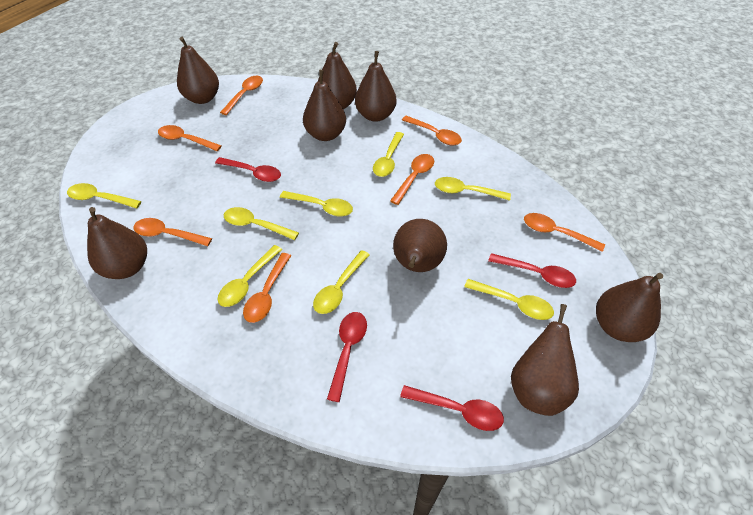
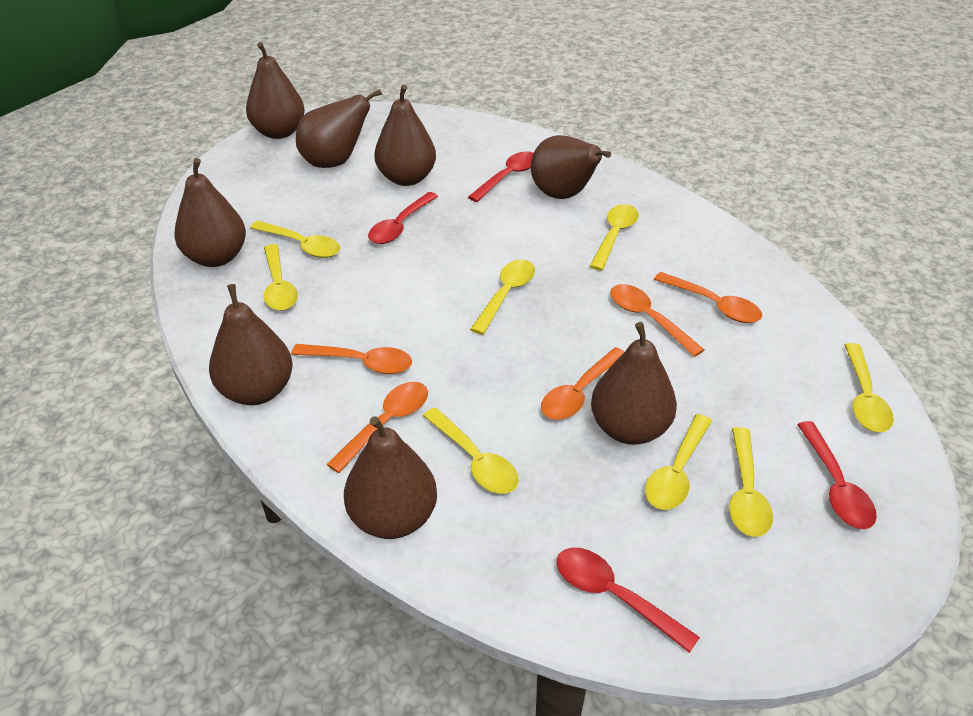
orange spoon: [133,218,212,246] [158,125,222,151] [220,76,263,115] [243,253,291,323] [390,154,434,205] [402,116,462,145] [524,213,605,252] = 7 -> [291,344,412,374] [326,382,428,473] [541,347,625,420] [610,284,705,357] [654,272,762,323] = 5

